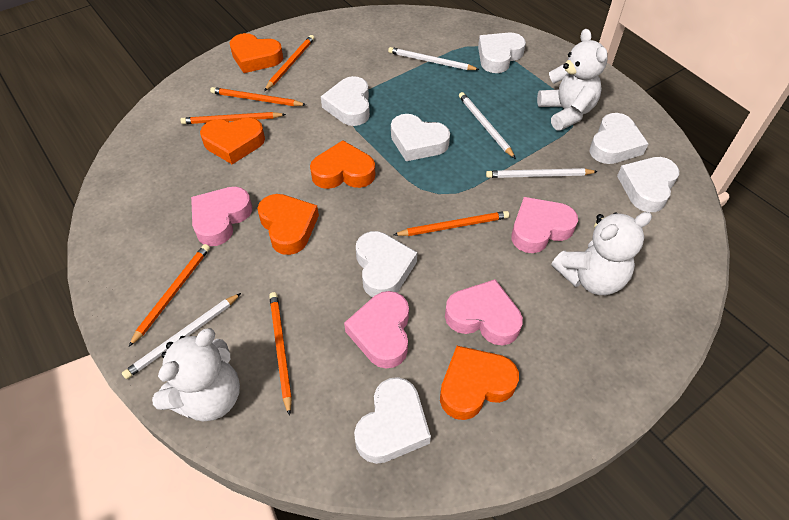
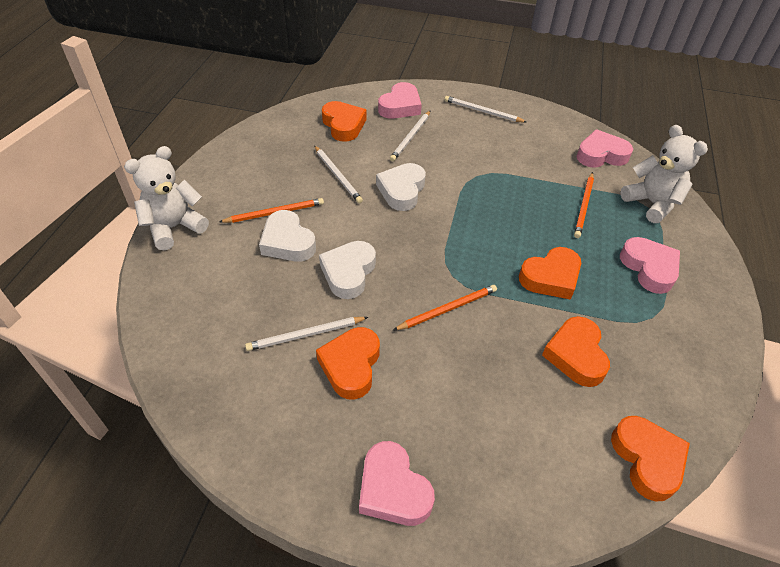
orange pencil: [129,244,210,347] [180,112,286,124] [210,87,306,106] [264,35,314,91] [269,292,292,416] [394,211,509,236] = 6 -> [219,198,324,223] [393,285,497,330] [574,172,594,238] = 3
white heart: [321,76,370,126] [354,377,431,464] [356,231,417,297] [391,114,450,161] [478,32,526,73] [589,113,648,164] [617,157,679,212] = 7 -> [259,210,316,262] [319,241,376,299] [376,163,426,211] = 3
white teddy bear: [152,328,240,421] [537,29,608,131] [552,212,652,295] = 3 -> [124,146,209,250] [620,125,708,223] = 2

